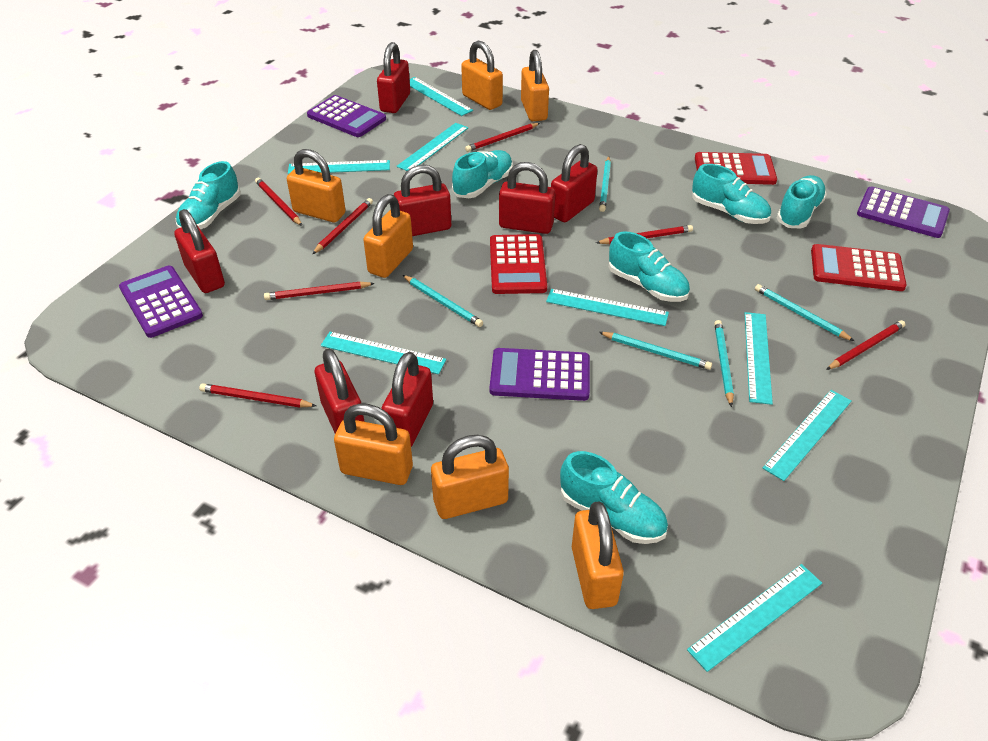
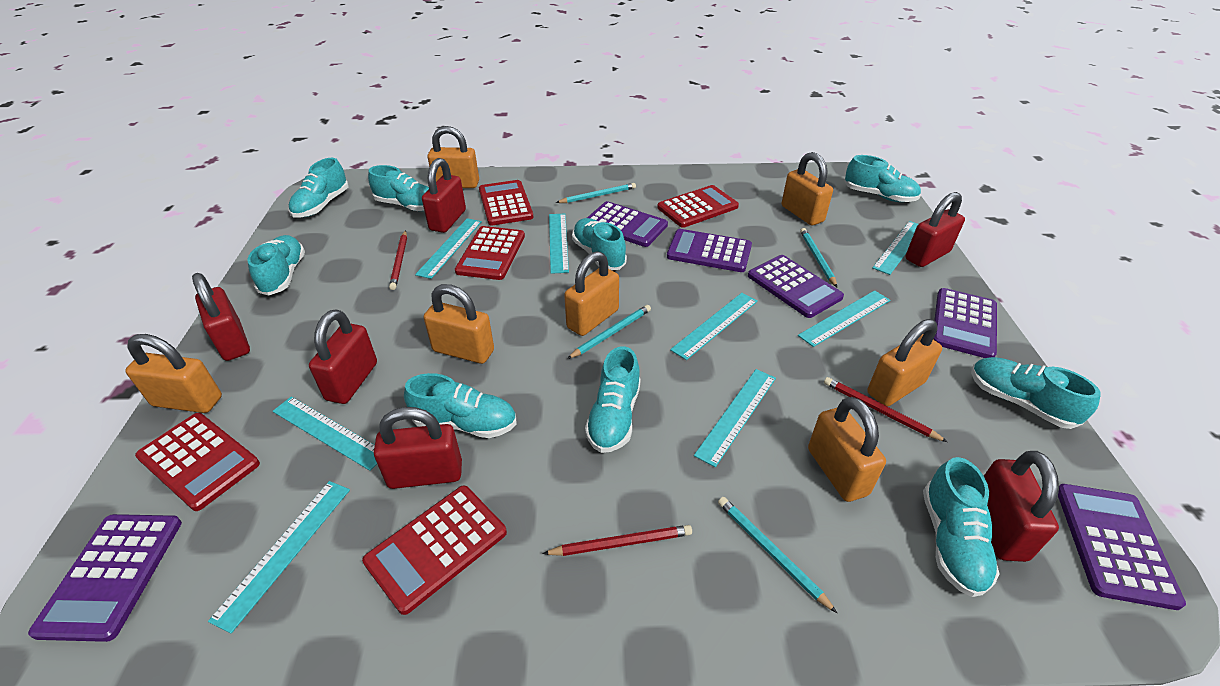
purple calculator: [119,266,203,338] [307,95,386,137] [489,348,590,401] [857,186,950,238] = 4 -> [28,514,182,642] [587,201,668,247] [667,229,752,272] [748,255,844,318] [933,288,997,358] [1058,484,1186,610] = 6
red calculator: [490,234,547,294] [695,152,777,185] [811,244,907,291] = 3 -> [135,413,260,511] [362,486,507,615] [455,226,525,280] [479,180,534,226] [657,185,739,228] = 5
red padlock: [174,209,225,293] [315,348,364,434] [377,42,410,113] [382,352,433,447] [394,165,451,236] [499,162,555,234] [551,144,598,222] = 7 -> [192,273,250,361] [309,310,377,404] [374,407,462,489] [422,158,466,233] [906,192,965,267] [984,451,1059,562] = 6
red pencil: [199,383,316,408] [255,178,302,226] [264,282,375,300] [312,198,373,254] [465,123,540,152] [596,225,693,244] [826,320,905,370] = 7 -> [389,230,407,290] [542,525,692,556] [824,377,948,442] = 3
turquoise pencil: [403,275,483,327] [599,156,611,212] [599,332,712,370] [714,320,734,407] [755,284,854,341] = 5 -> [556,183,636,203] [567,305,651,359] [718,497,837,613] [800,228,837,287] = 4
turquoise shoe: [176,161,241,229] [452,150,513,198] [560,451,668,544] [609,231,690,302] [692,164,771,224] [777,175,827,228] = 6 -> [247,235,305,295] [289,158,349,218] [368,165,429,211] [404,373,517,438] [572,218,627,270] [585,346,641,453] [844,155,921,202] [923,457,1000,597] [971,357,1101,429] = 9

